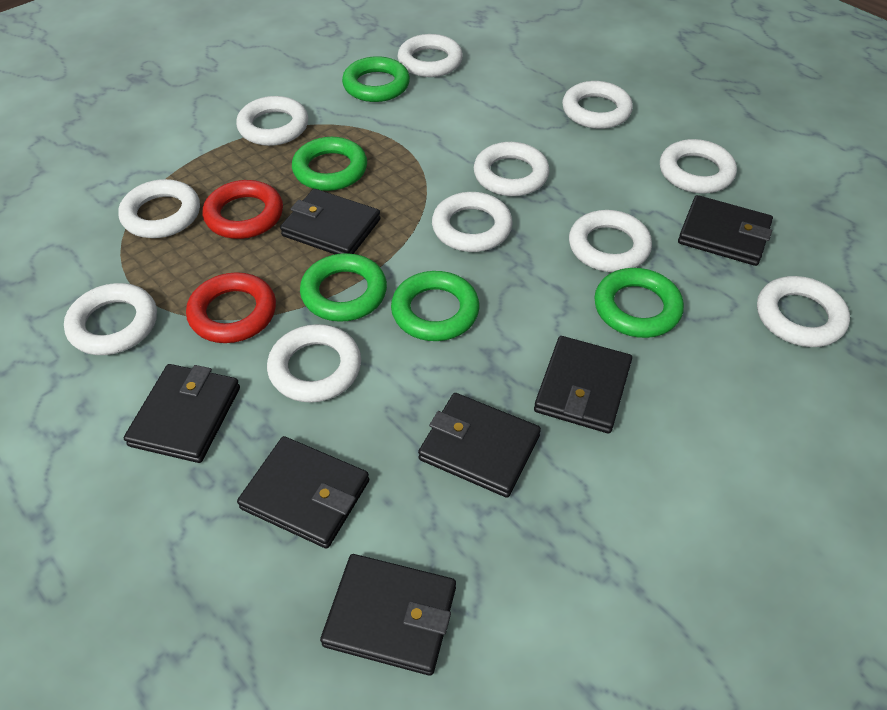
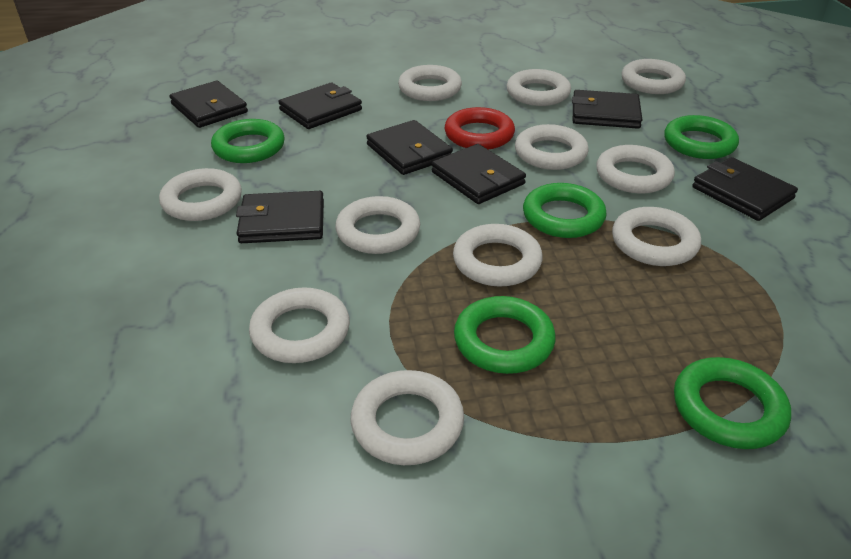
red ring: [186,272,276,343] [203,180,283,239] = 2 -> [444,107,515,150] = 1

